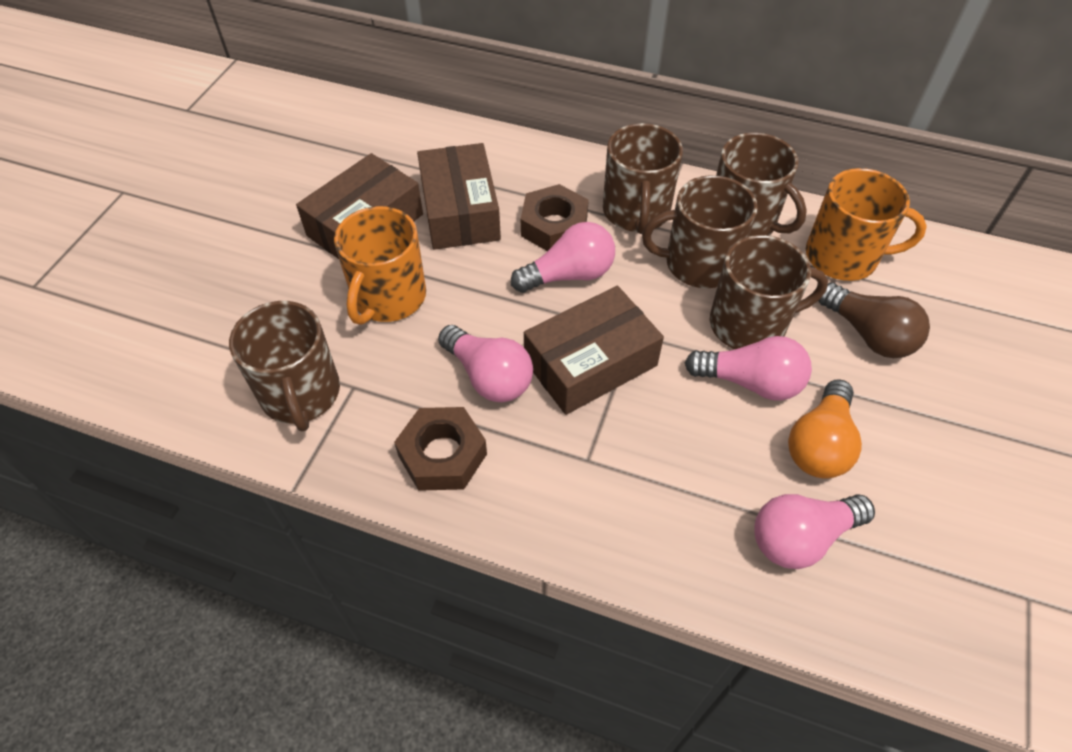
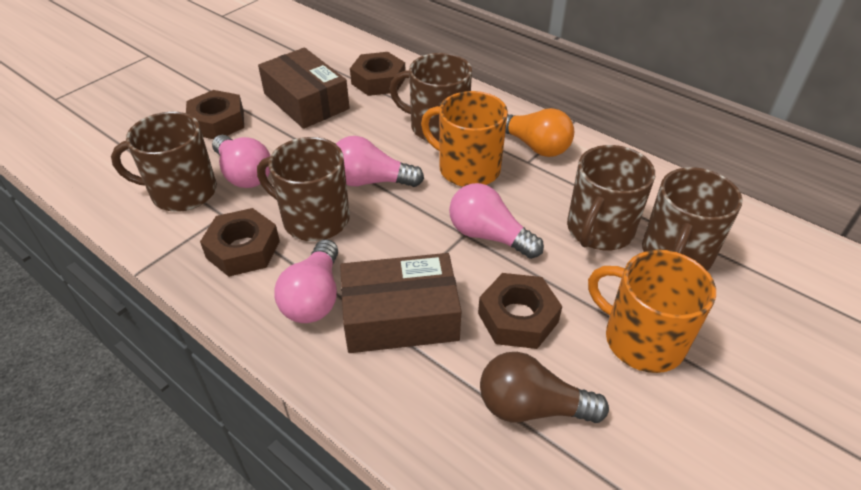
brown box: [296,153,423,259] [417,143,501,250] [524,286,664,415] = 3 -> [258,47,350,129] [340,253,461,353] = 2
brown nut: [394,407,487,491] [521,184,589,251] = 2 -> [186,90,244,139] [200,208,280,277] [350,52,406,96] [478,273,562,349] = 4

